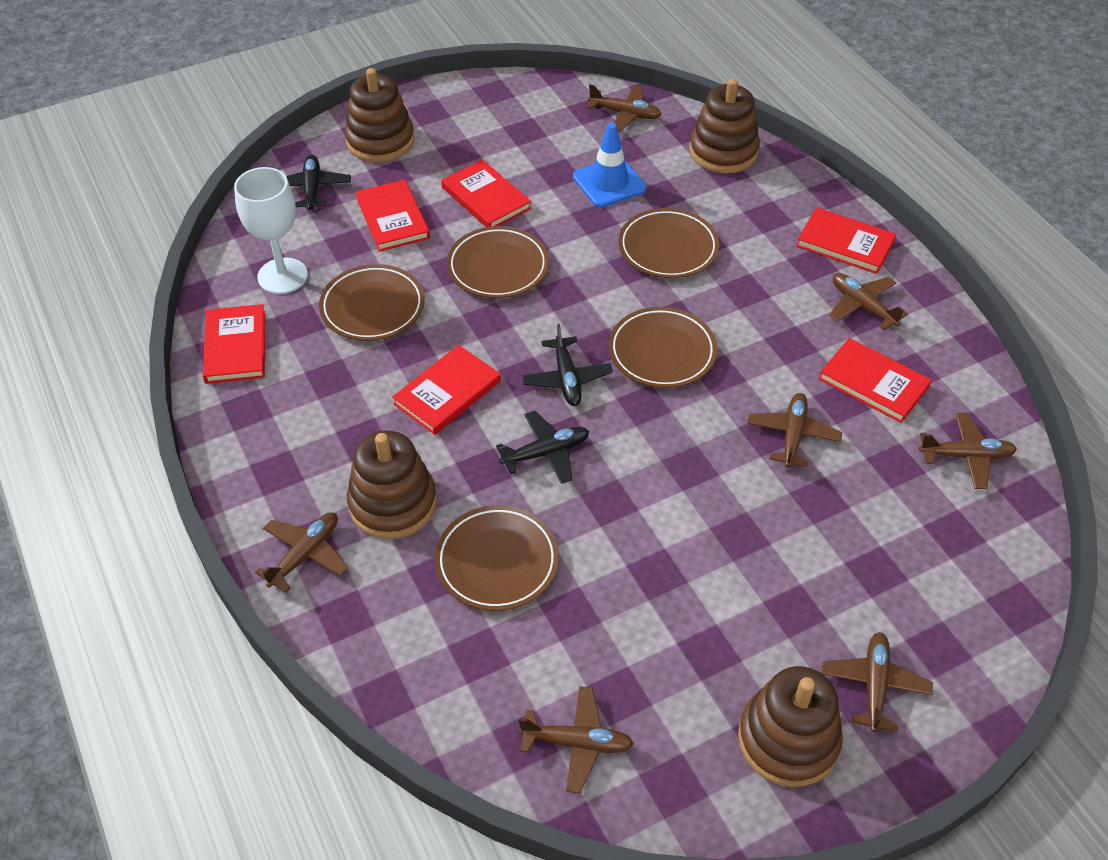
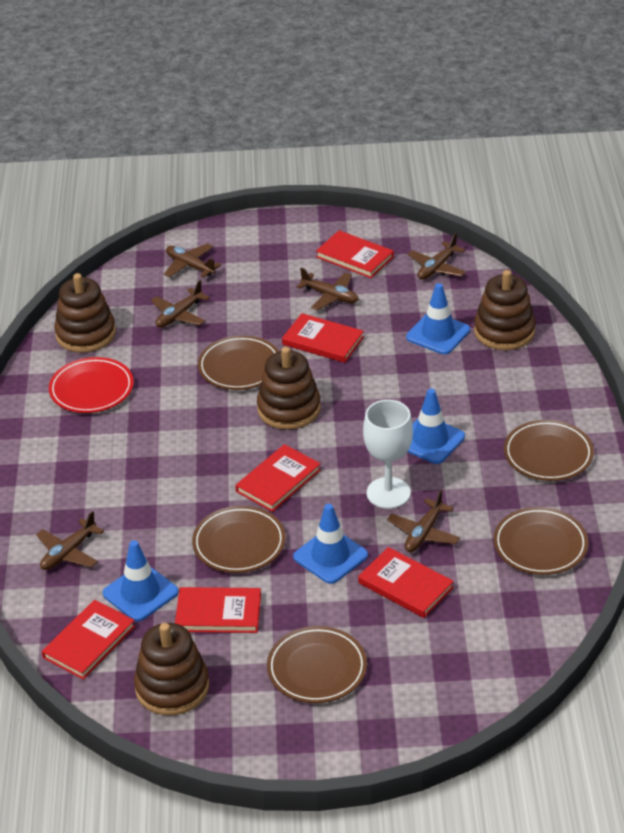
black plane: [286,155,351,210] [496,411,589,484] [522,323,613,406] = 3 -> none = 0
blue traffic cone: [573,123,646,207] = 1 -> [103,540,179,621] [293,504,368,584] [406,283,470,355] [407,389,465,464] = 4
brown plane: [255,512,348,593] [518,686,634,793] [587,84,661,131] [747,393,842,468] [822,632,933,733] [829,273,908,330] [919,413,1017,489] = 7 -> [36,511,104,570] [151,280,210,328] [164,243,221,277] [296,268,359,311] [387,489,460,552] [408,233,466,280] = 6
red plate: none = 0 -> [49,357,134,413] = 1

